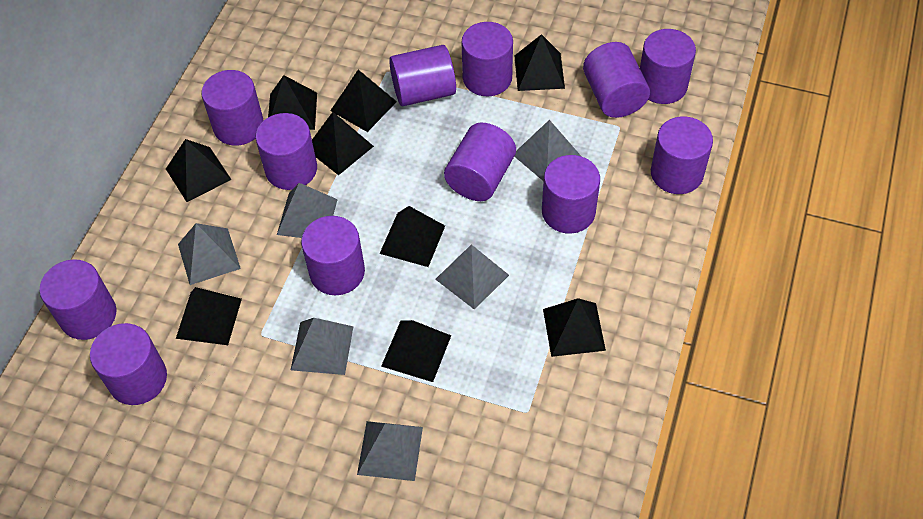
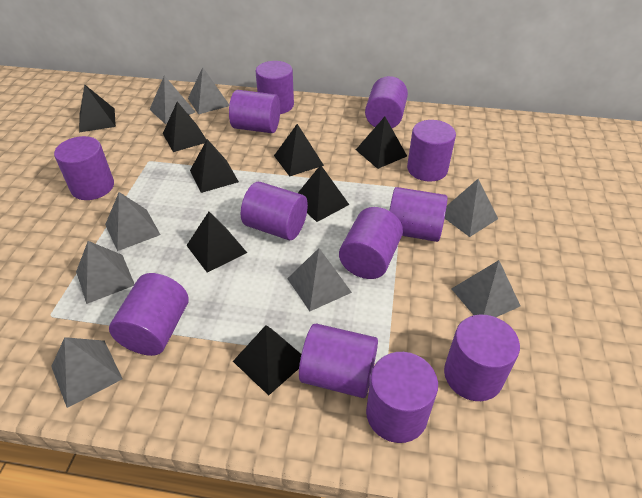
black pyramid: [166,139,232,202] [176,287,242,345] [268,75,317,130] [312,112,374,175] [330,70,397,132] [380,206,445,267] [381,320,451,382] [515,34,565,91] [543,298,606,357] = 9 -> [79,84,116,132] [163,102,207,152] [186,212,247,273] [190,139,239,193] [233,325,301,396] [274,124,324,176] [298,165,349,222] [356,117,407,169] = 8
grey pyramid: [178,223,241,285] [277,183,338,238] [291,318,354,375] [357,421,423,481] [435,244,509,309] [514,120,581,181] = 6 -> [51,337,122,408] [76,241,134,304] [105,192,160,251] [149,76,195,124] [188,67,229,114] [287,248,352,311] [445,179,498,237] [451,260,520,317] = 8

